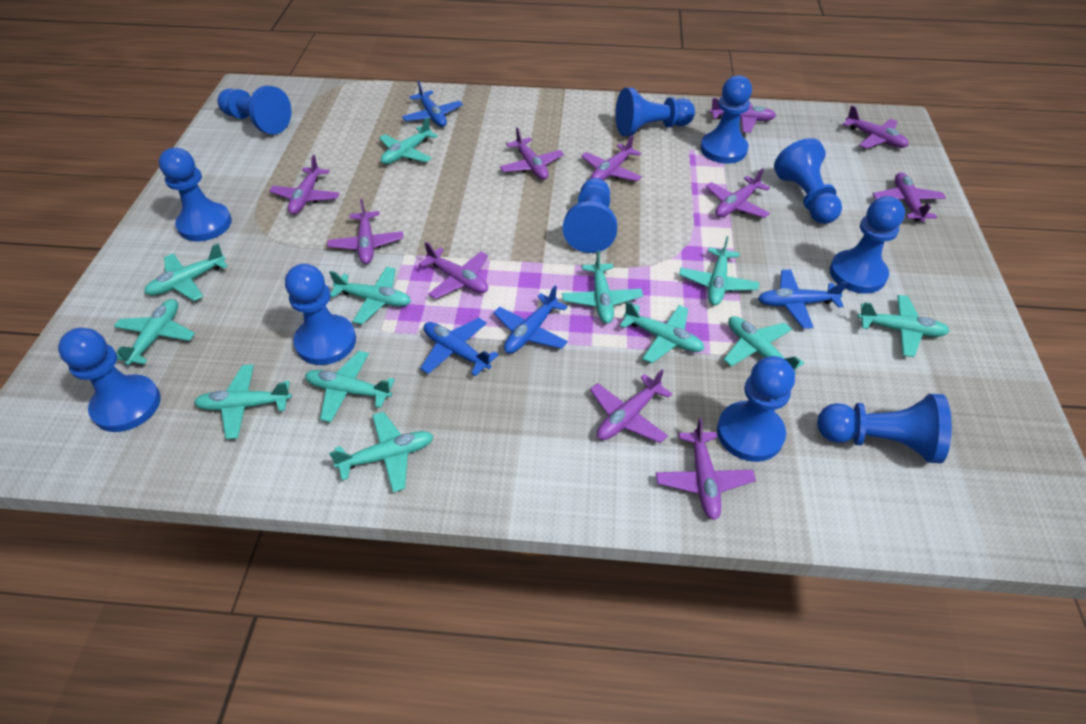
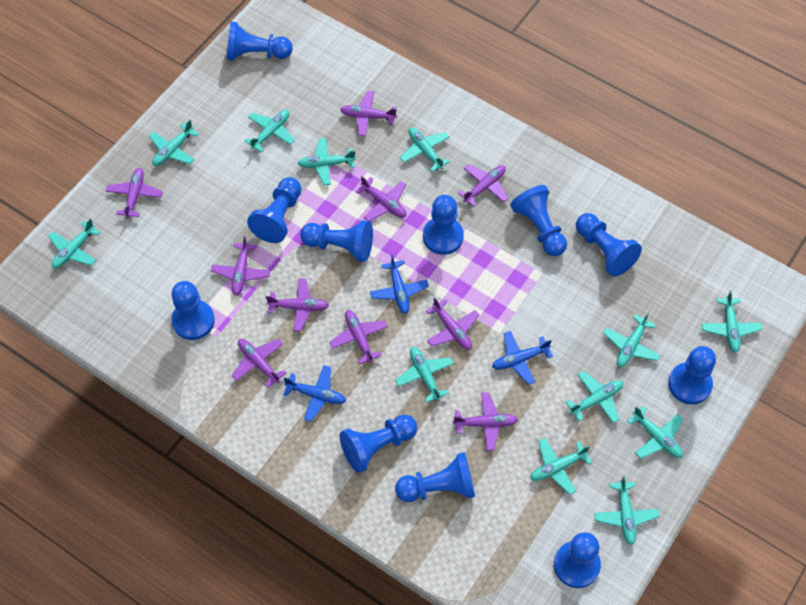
blue plane: [402,80,463,127] [420,318,499,376] [493,285,568,353] [758,270,848,329] = 4 -> [283,365,346,421] [370,254,429,314] [492,331,553,385] = 3
purple plane: [269,155,339,214] [327,199,403,264] [419,242,488,299] [500,127,564,180] [581,135,642,181] [590,370,672,443] [656,418,756,520] [706,168,770,218] [710,98,776,133] [842,105,909,149] [873,173,946,222] = 11 -> [106,168,163,219] [211,236,270,296] [232,339,286,388] [266,278,329,332] [329,310,388,364] [340,91,397,136] [356,176,406,221] [426,297,480,350] [453,392,518,451] [458,164,509,206] = 10

